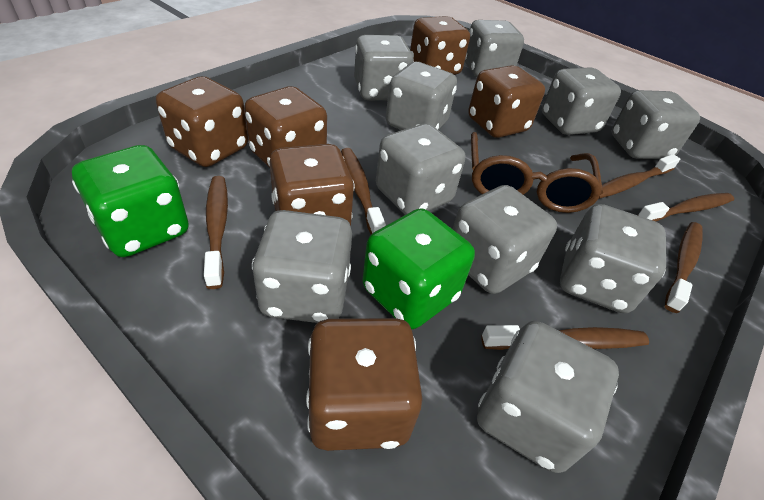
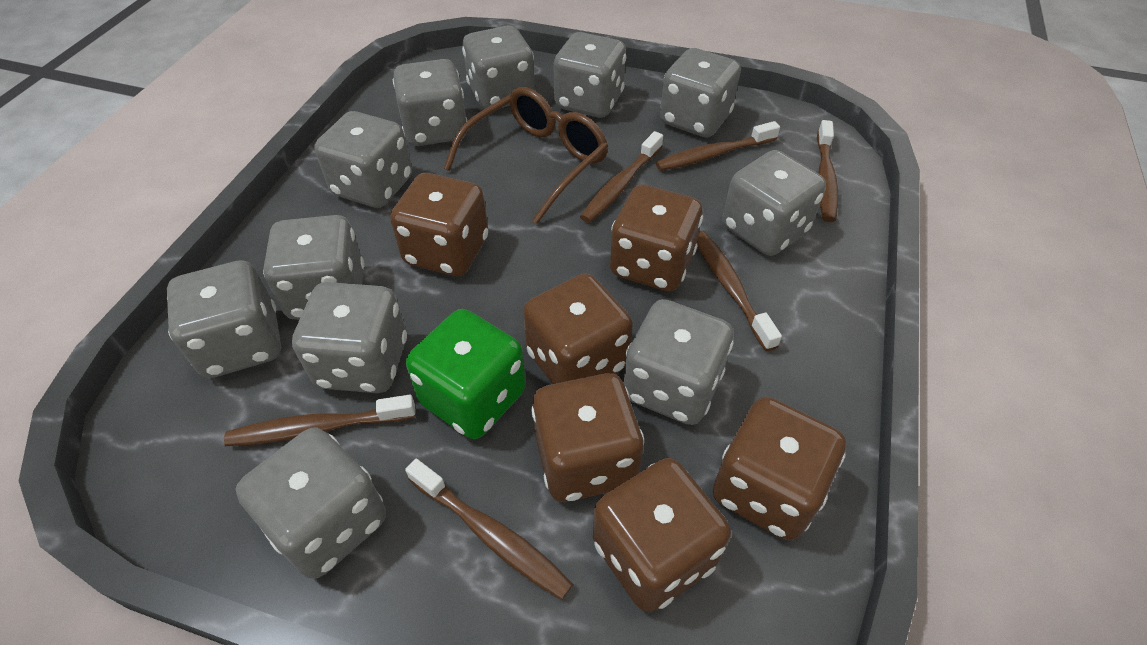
green dice: [72,145,189,257] [362,208,475,329] = 2 -> [406,309,526,439] = 1
grey dice: [252,210,352,323] [354,35,414,101] [376,124,465,215] [386,62,457,130] [453,185,557,294] [465,20,524,77] [477,321,619,473] [542,67,621,135] [560,204,666,314] [611,90,700,159] = 10 -> [167,260,281,378] [236,428,386,579] [263,215,365,320] [292,282,407,393] [314,111,412,208] [393,59,467,146] [462,25,535,109] [553,32,626,118] [624,299,734,425] [660,48,741,138] [722,150,826,256] = 11

